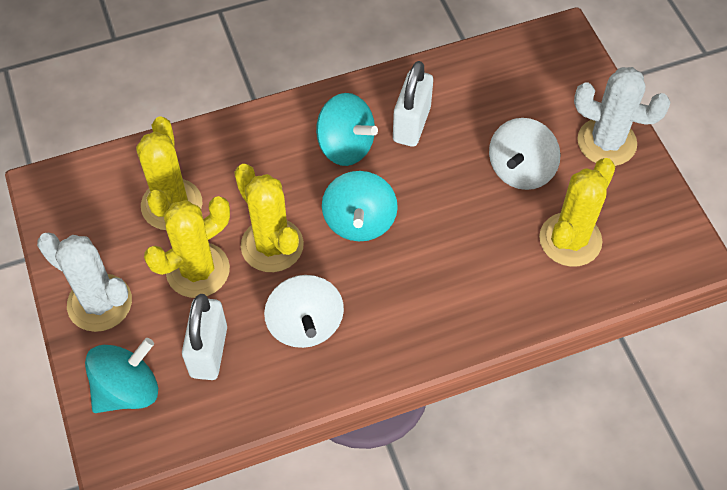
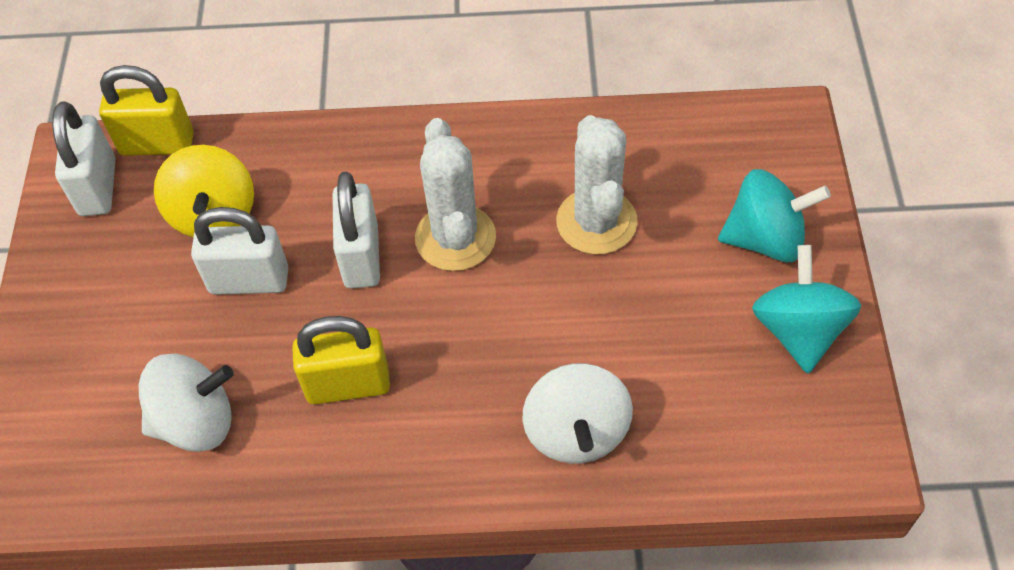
turquoise spinning top: [85,338,158,413] [316,93,378,166] [322,171,398,241] = 3 -> [718,169,831,262] [752,245,861,373] = 2
white padlock: [182,294,227,380] [393,61,433,147] = 2 -> [52,101,115,216] [191,207,288,295] [332,172,380,289] = 3
yellow cactus: [136,117,202,230] [144,196,230,298] [234,164,304,272] [539,158,615,267] = 4 -> none = 0
yellow padlock: none = 0 -> [99,65,194,156] [292,316,390,404] = 2
yellow spinning top: none = 0 -> [154,145,254,237] = 1

